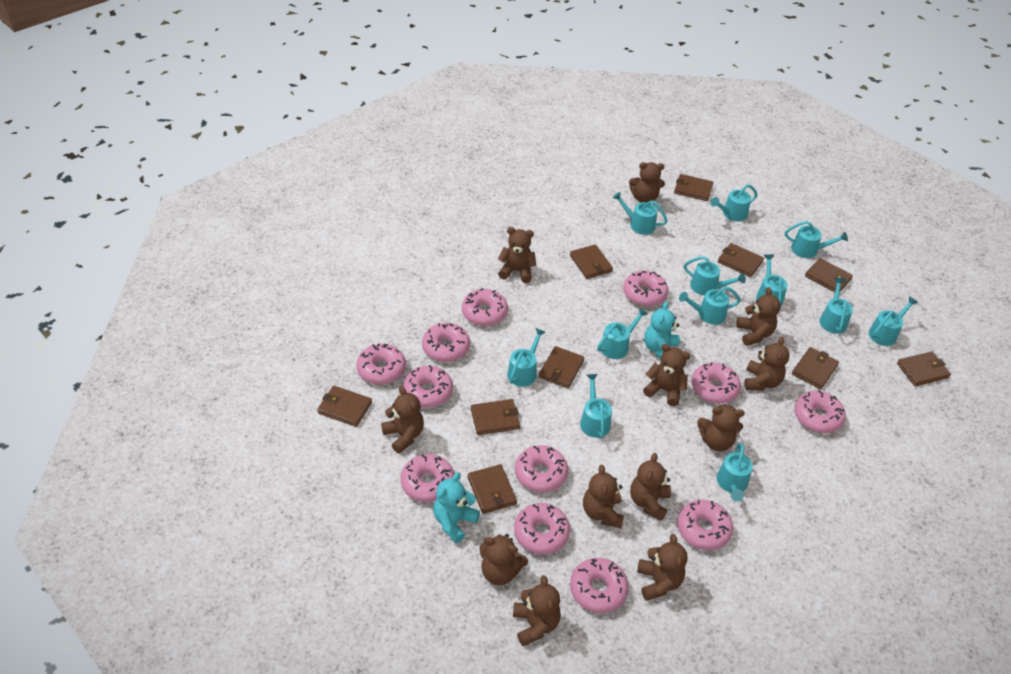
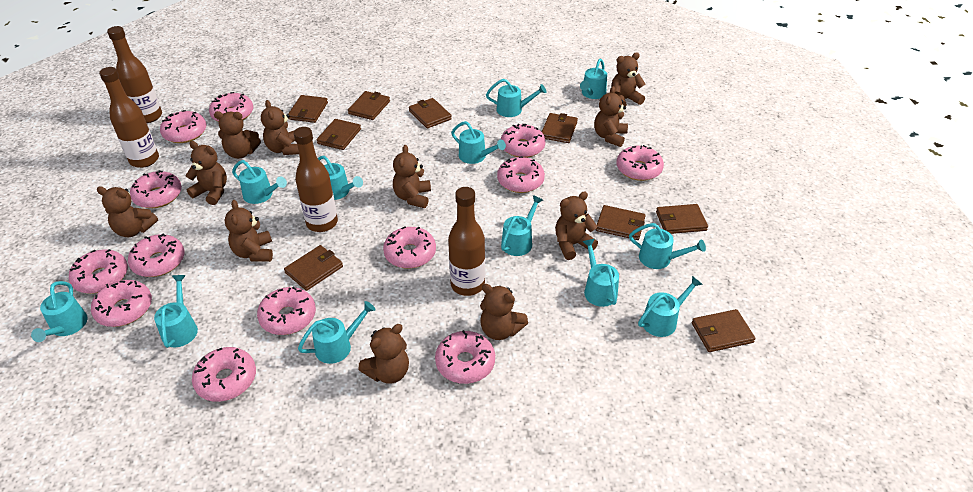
brown bottle: none = 0 -> [99,67,159,168] [107,26,162,123] [294,127,338,232] [448,187,485,296] = 4
brown teddy bear: [381,386,424,454] [479,534,528,585] [498,227,536,283] [513,575,561,646] [583,465,624,528] [629,162,665,203] [630,453,671,521] [638,534,688,601] [643,344,690,406] [697,404,745,451] [736,287,781,346] [744,337,789,391] = 12 -> [97,186,158,237] [185,141,227,205] [214,111,261,159] [225,200,273,262] [261,100,299,155] [358,324,409,384] [393,145,431,208] [480,284,528,340] [555,192,598,260] [594,86,628,147] [612,52,645,106] = 11
brown wallet: [317,386,372,427] [468,464,517,514] [471,399,520,435] [539,346,584,388] [570,244,613,279] [674,174,713,201] [718,243,764,277] [792,347,839,389] [805,258,853,292] [897,351,951,386] = 10 -> [284,245,343,291] [288,95,328,123] [317,119,361,150] [348,91,390,120] [409,98,452,128] [542,113,578,143] [596,205,646,240] [656,204,708,234] [692,309,756,352] = 9
pink donut: [356,344,406,385] [401,454,454,502] [403,365,453,408] [422,323,470,362] [462,288,508,326] [514,503,570,555] [515,445,568,493] [570,558,629,613] [623,271,668,307] [677,499,733,550] [691,362,741,404] [794,390,846,433] = 12 -> [69,249,128,294] [91,280,152,327] [128,234,185,277] [130,170,182,208] [160,110,206,143] [192,347,256,402] [209,92,253,122] [257,287,316,335] [383,227,436,268] [435,330,495,384] [497,156,545,193] [501,124,546,158] [616,145,664,181] = 13
turquoise teddy bear: [433,472,480,543] [644,301,680,359] = 2 -> none = 0

